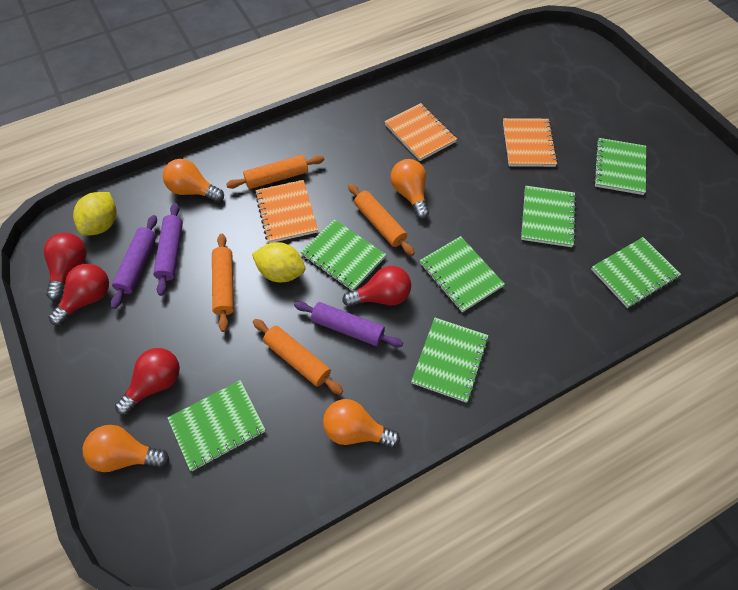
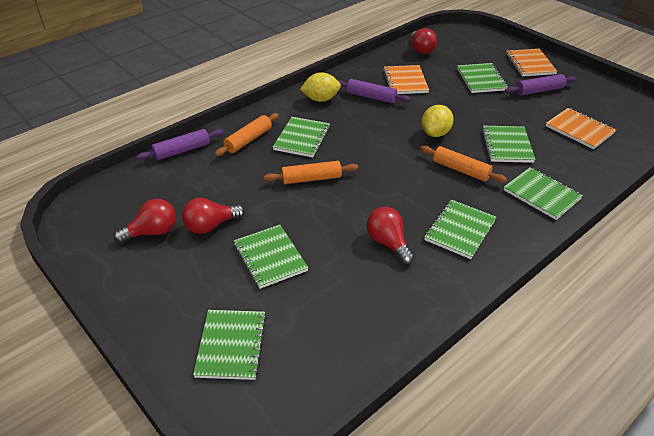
orange light bulb: [83,425,169,472] [163,159,224,202] [323,399,400,447] [391,159,429,219] = 4 -> none = 0
orange rolling pin: [212,234,234,332] [226,155,324,189] [253,319,343,395] [348,184,415,256] = 4 -> [215,113,279,156] [264,161,358,184] [420,146,507,183] = 3

